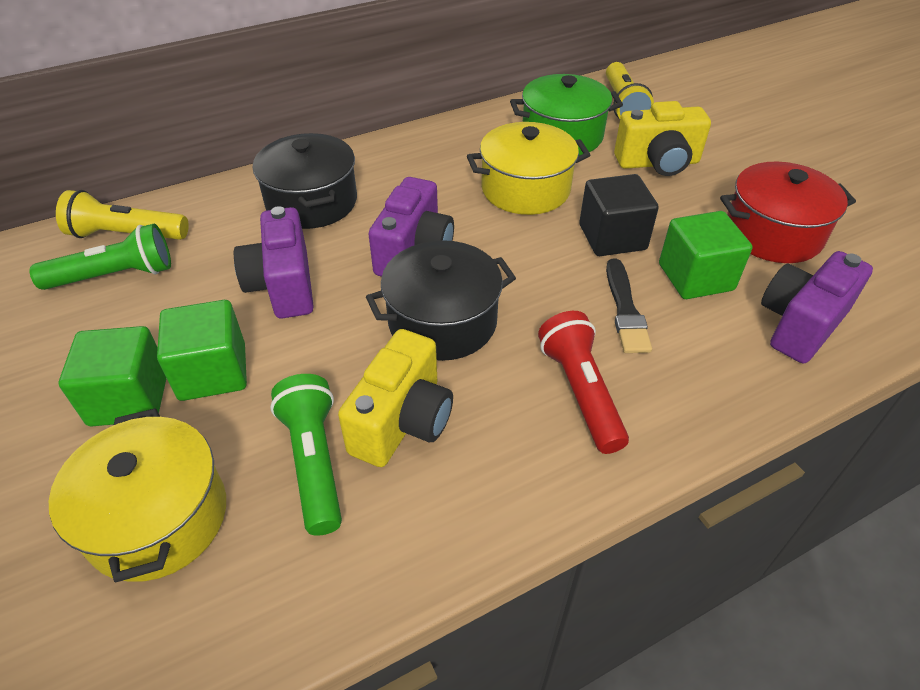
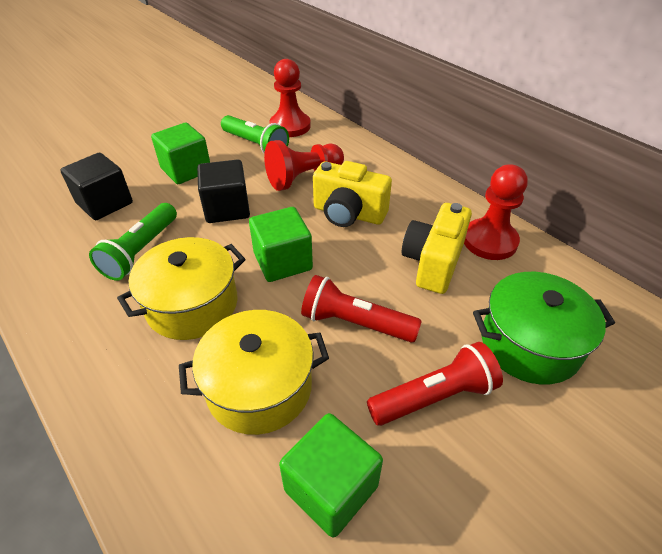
black brush: [606,259,652,353] = 1 -> none = 0
black cube: [579,174,659,256] = 1 -> [60,153,133,220] [197,159,250,223] = 2
black pot: [253,133,357,229] [366,240,516,361] = 2 -> none = 0
purple camera: [234,206,314,319] [368,177,454,277] [761,251,873,363] = 3 -> none = 0
red flashlight: [538,311,629,454] = 1 -> [301,275,422,342] [367,342,503,426] = 2
red pawn: none = 0 -> [264,140,344,191] [269,59,311,137] [464,164,528,260] = 3
red pot: [720,162,856,263] = 1 -> none = 0
yellow flashlight: [56,190,189,240] [606,62,654,119] = 2 -> none = 0

